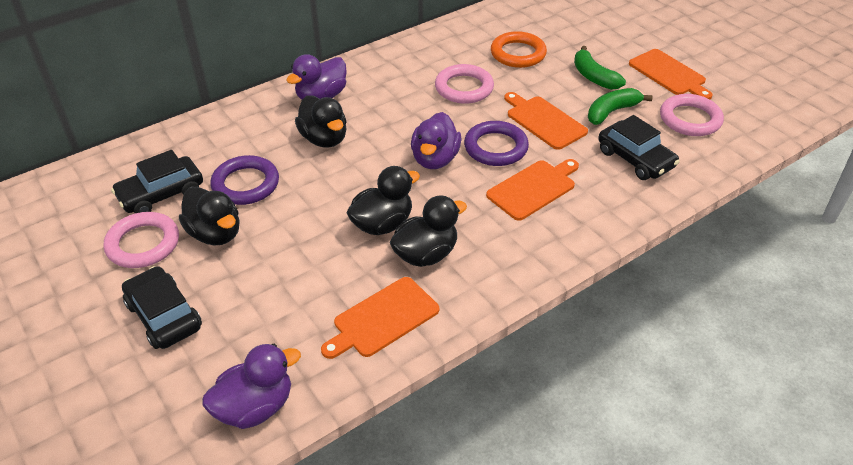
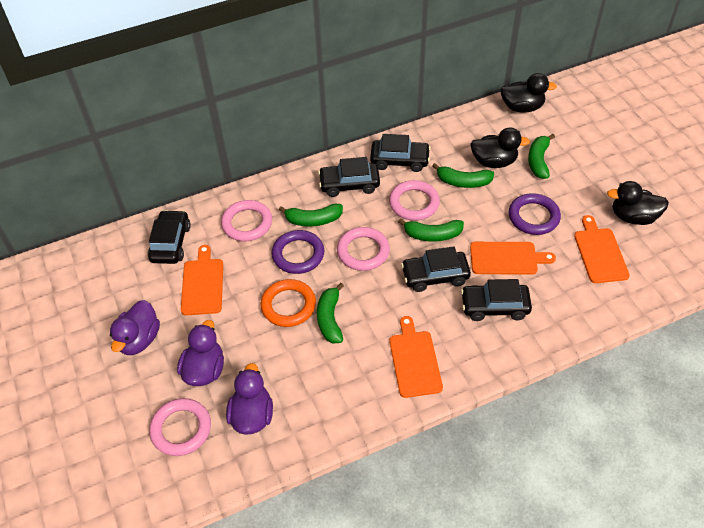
black car: [111,150,203,213] [122,266,202,349] [598,115,679,180] = 3 -> [148,210,191,264] [318,157,380,197] [370,134,431,172] [401,246,471,292] [461,279,532,321] = 5
black duck: [179,187,240,246] [295,95,347,148] [347,166,420,235] [390,195,467,267] = 4 -> [470,127,530,168] [500,73,557,113] [607,181,669,225] = 3
green banana: [574,46,626,90] [588,88,652,125] = 2 -> [279,204,343,227] [317,283,344,343] [398,218,464,242] [432,163,494,188] [528,134,555,179] = 5
pink ring: [104,212,179,268] [435,64,494,104] [660,94,724,136] = 3 -> [149,398,211,456] [221,200,272,241] [337,227,390,271] [389,180,440,221] = 4

